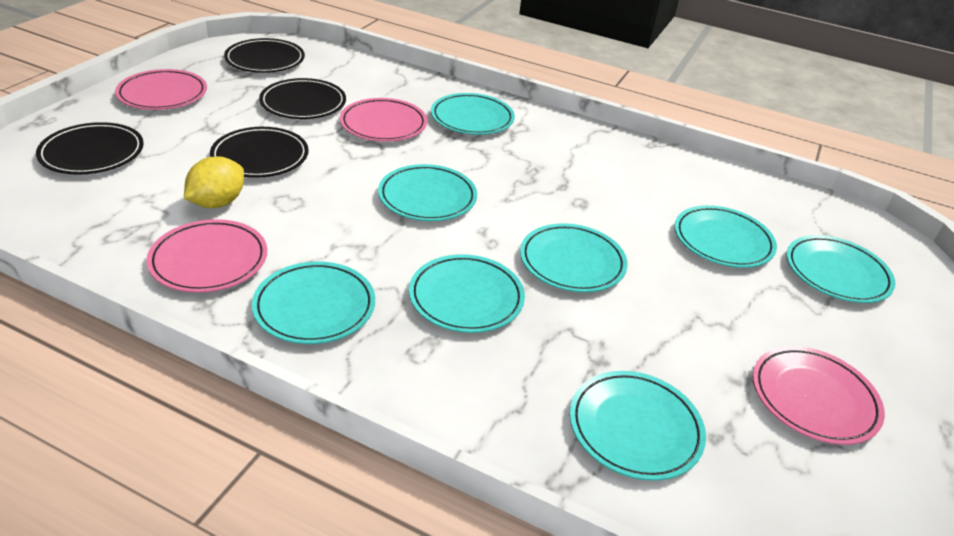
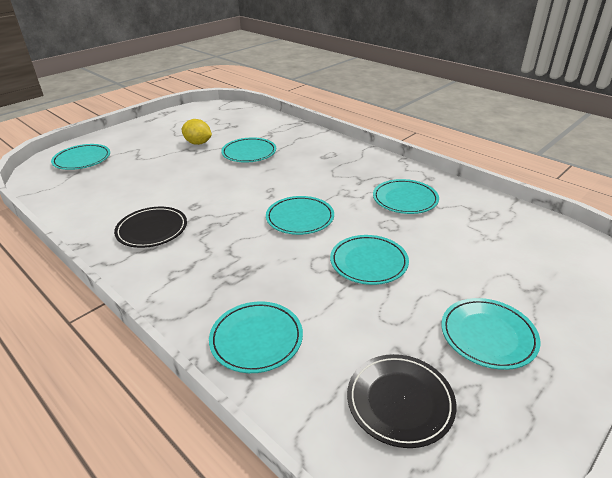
black plate: [36,122,144,175] [210,127,309,178] [224,38,305,73] [259,78,346,119] = 4 -> [114,207,187,248] [347,354,456,448] = 2
pink plate: [115,69,207,110] [147,219,267,293] [340,98,427,142] [753,346,885,445] = 4 -> none = 0
turquoise plate: [252,262,375,344] [378,164,477,221] [409,254,525,333] [431,93,515,135] [520,223,627,292] [570,371,706,481] [674,205,777,268] [786,235,896,303] = 8 -> [51,144,110,170] [209,301,303,373] [221,137,276,163] [266,196,334,235] [330,235,409,285] [373,179,439,214] [441,298,541,370] = 7

